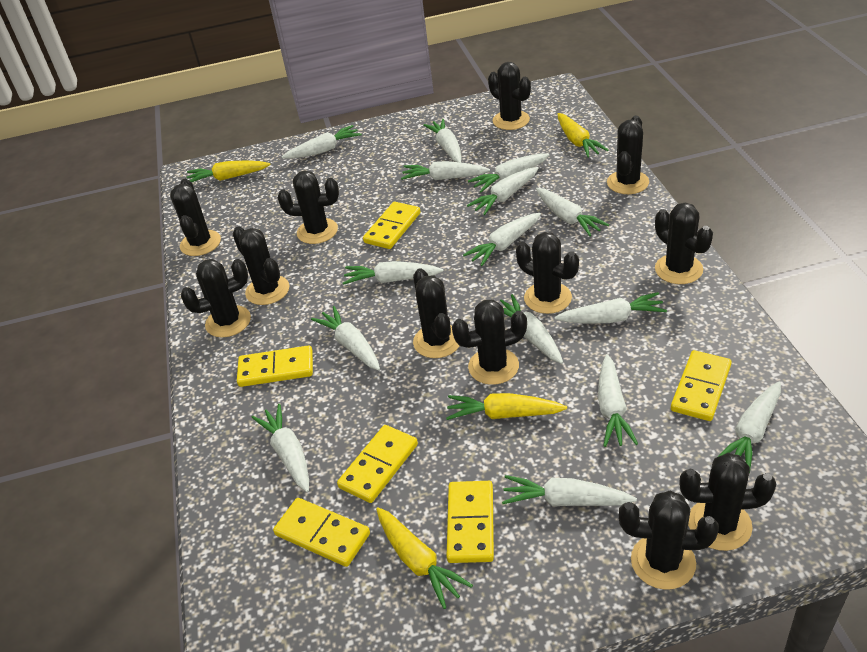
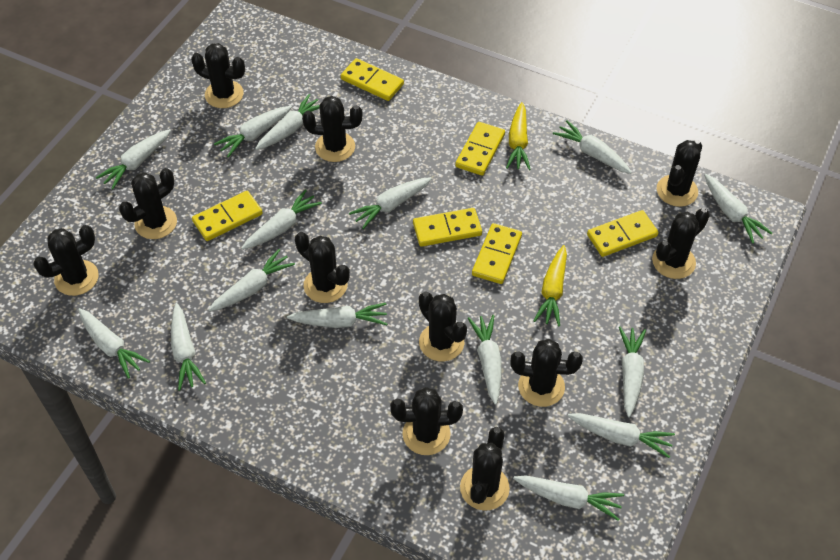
black cactus: [170,179,221,256] [181,259,251,338] [233,227,289,305] [278,171,339,244] [413,268,459,358] [452,300,527,385] [488,62,531,130] [516,232,579,314] [607,116,649,194] [619,491,719,590] [655,203,713,284] [680,453,777,551] = 12 -> [33,225,99,296] [119,168,177,239] [191,43,245,108] [295,232,350,303] [302,96,363,162] [390,387,463,455] [419,291,467,361] [460,427,510,511] [510,339,583,407] [652,208,710,279] [657,140,702,207] = 11
yellow carrot: [187,161,270,182] [376,507,473,609] [446,393,567,420] [557,113,609,157] = 4 -> [506,102,531,170] [533,245,567,327] = 2

